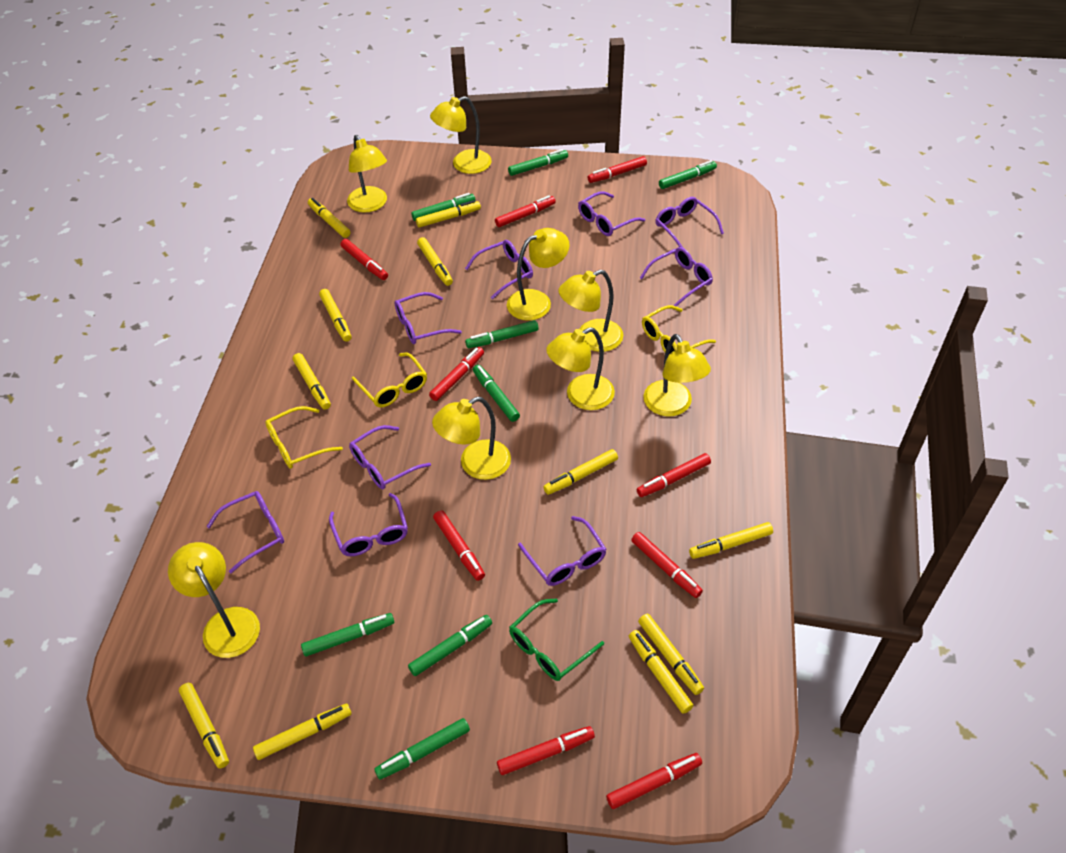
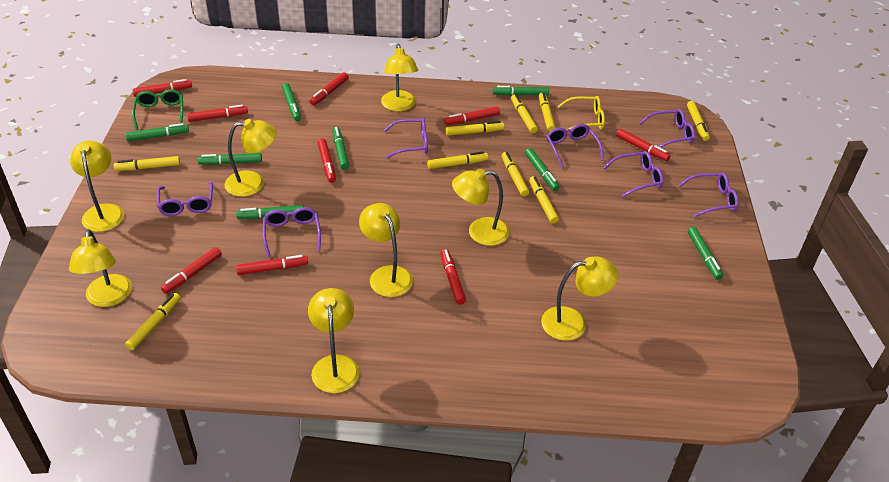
purple glasses: [206,491,284,573] [329,493,408,556] [349,425,431,489] [395,292,462,344] [465,240,533,299] [518,516,606,586] [578,191,645,236] [640,247,713,307] [655,197,724,248] = 9 -> [157,181,213,216] [263,207,321,257] [384,118,428,159] [547,124,604,168] [604,151,664,197] [639,109,695,148] [678,172,739,217] = 7
yellow glasses: [265,406,343,469] [352,353,427,407] [642,305,716,355] = 3 -> [557,96,605,130] = 1
yellow marker: [179,683,229,769] [253,704,351,760] [293,353,331,410] [308,198,351,238] [319,289,352,342] [416,200,481,228] [417,237,453,286] [543,449,618,495] [629,630,693,714] [638,614,704,695] [689,522,773,559] = 11 -> [114,156,180,171] [125,293,181,350] [427,151,488,169] [446,121,504,136] [502,152,529,197] [511,94,538,133] [529,176,559,224] [539,92,556,132] [687,101,710,141] = 9

